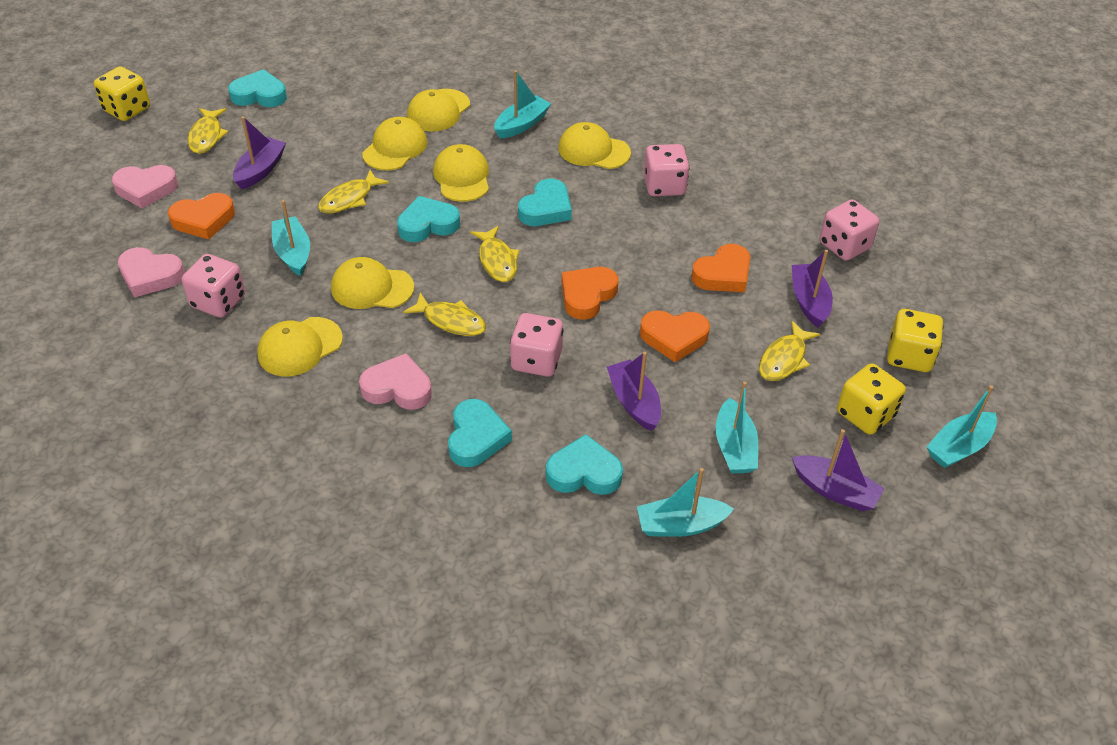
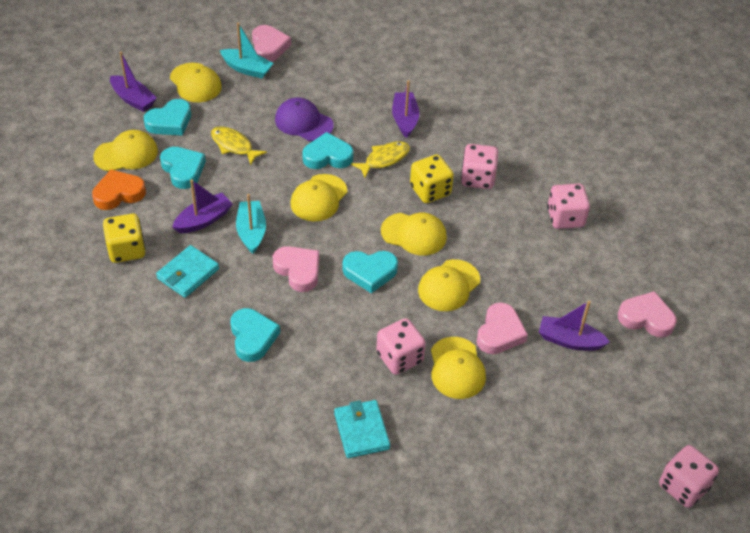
orange heart: [168,193,235,239] [562,267,618,320] [640,310,710,362] [691,244,750,292] = 4 -> [92,169,146,210] = 1
pink heart: [112,165,178,209] [118,247,185,297] [359,353,432,410] = 3 -> [252,25,291,62] [273,246,319,292] [477,302,528,354] [618,291,676,338] = 4
purple cap: none = 0 -> [275,97,334,141] = 1
turquoise boat: [272,200,310,276] [494,70,551,139] [637,468,734,537] [716,381,758,474] [926,385,997,468] = 5 -> [220,23,274,79] [236,194,266,254] = 2
turquoise wallet: none = 0 -> [156,245,219,298] [334,400,390,458] = 2
yellow dice: [94,66,150,121] [837,364,906,435] [887,309,943,372] = 3 -> [103,214,146,263] [410,154,454,203] = 2
yellow fish: [188,108,228,154] [318,170,389,213] [403,293,487,336] [470,226,520,282] [759,321,820,381] = 5 -> [211,127,267,165] [351,141,410,178] = 2

